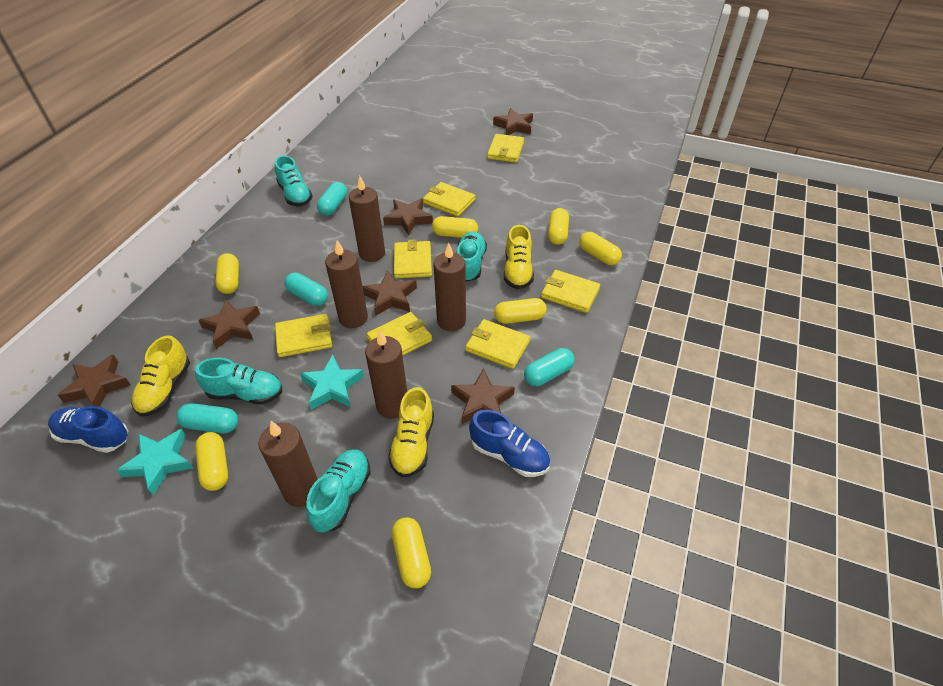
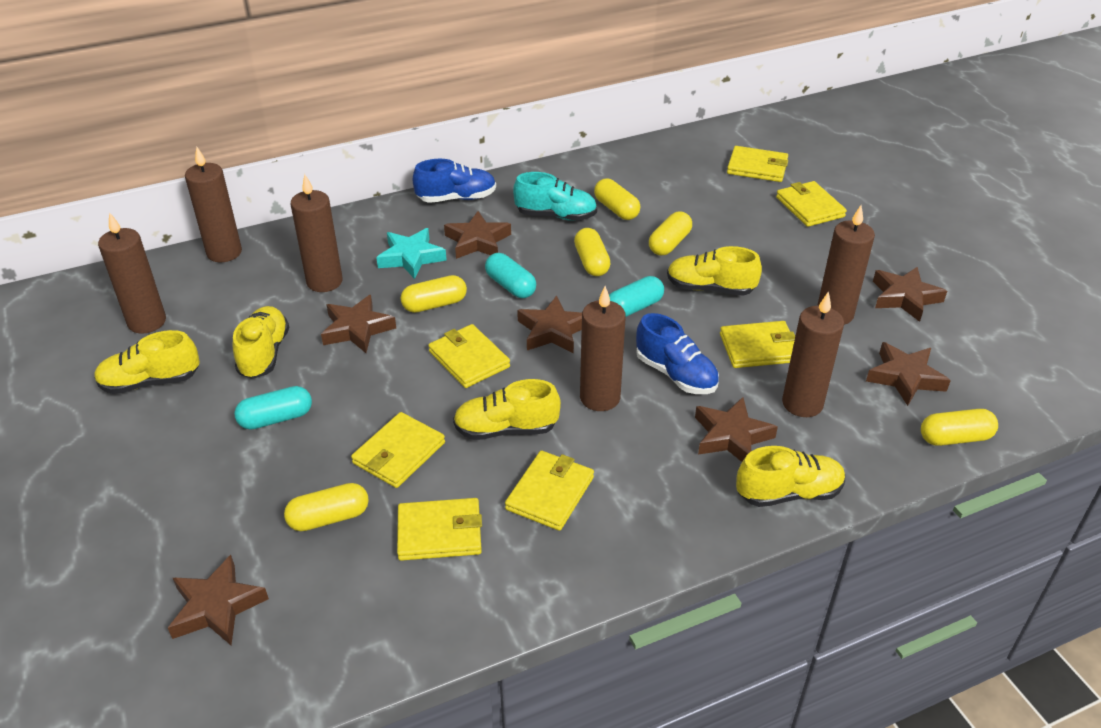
brown candle: [258,421,318,507] [325,240,368,328] [349,176,385,262] [365,330,407,419] [433,243,466,331] = 5 -> [98,212,166,334] [185,146,242,262] [290,174,343,292] [580,286,626,411] [782,291,844,417] [817,205,875,325] = 6
brown star: [58,354,130,407] [198,300,260,349] [363,270,417,316] [383,198,433,236] [451,368,515,424] [493,108,533,135] = 6 -> [168,555,269,645] [321,295,396,353] [444,211,511,259] [517,296,582,354] [695,397,778,462] [866,342,951,406] [873,267,947,322] = 7
turquoise capsule: [176,403,238,433] [284,272,328,306] [317,182,347,216] [524,348,575,386] = 4 -> [234,386,312,430] [485,253,536,298] [609,276,664,317] = 3
turquoise shoe: [195,358,282,405] [275,155,313,206] [306,449,371,532] [456,231,487,282] = 4 -> [513,172,597,221] = 1
turquoise star: [116,429,193,495] [300,355,364,410] = 2 -> [376,228,447,279] = 1
yellow capsule: [195,432,228,491] [216,253,239,294] [392,517,431,588] [432,216,478,238] [494,298,547,324] [548,208,569,245] [579,232,622,265] = 7 -> [284,483,369,531] [401,275,467,313] [574,228,611,276] [594,178,641,220] [649,211,692,256] [921,409,998,446] = 6
yellow shoe: [131,335,190,417] [388,387,434,477] [504,225,534,289] = 3 -> [94,330,200,394] [233,306,289,379] [453,379,561,440] [667,246,762,296] [736,446,845,507] = 5

